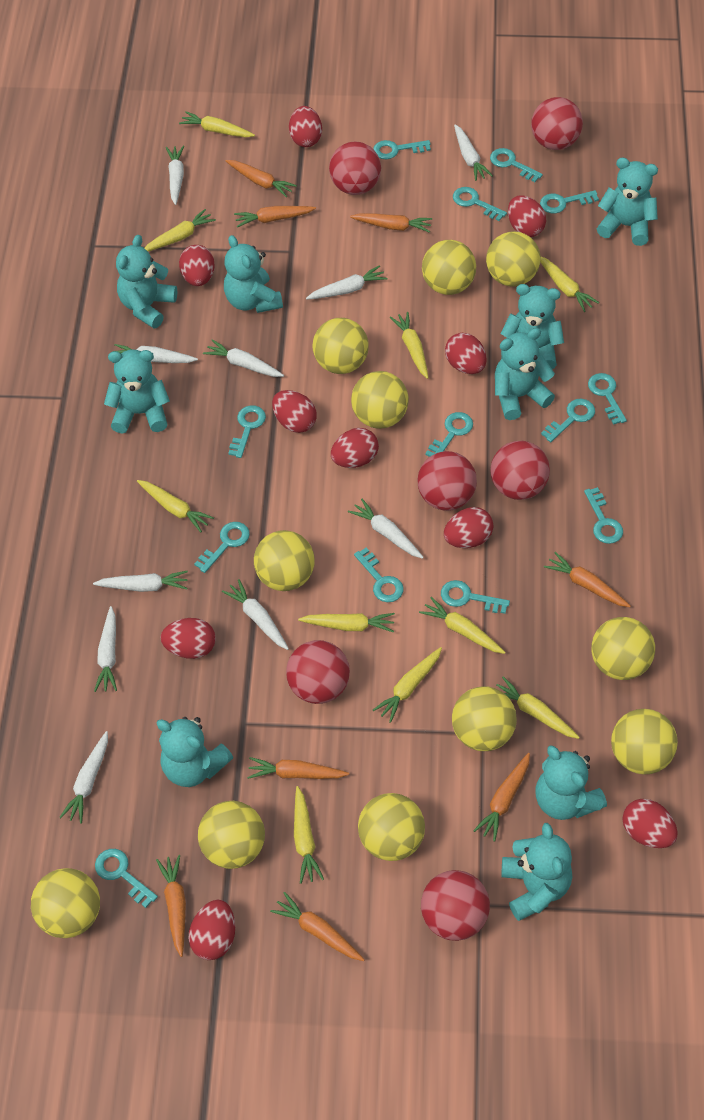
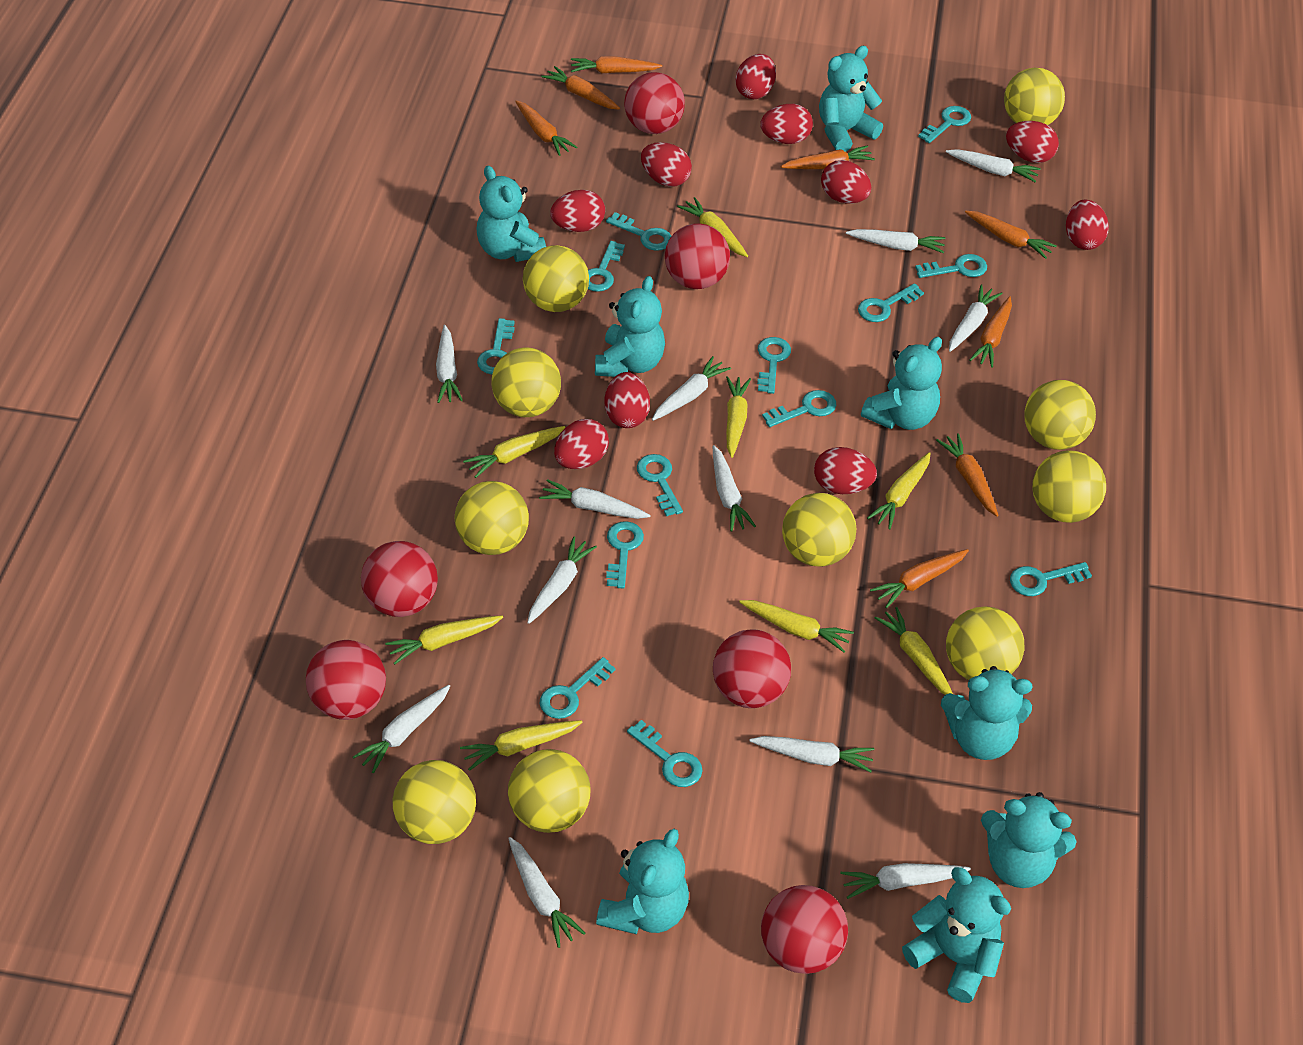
turquoise teddy bear: [104,349,170,434] [116,235,177,328] [156,717,233,787] [224,235,283,313] [495,328,555,420] [500,284,564,369] [502,823,572,921] [535,745,607,820] [597,158,658,246] = 9 -> [477,166,546,262] [595,276,665,377] [596,829,689,934] [819,46,883,152] [861,337,942,430] [902,867,1011,1003] [941,666,1032,760] [981,792,1077,888] = 8
white carrot: [60,731,108,824] [93,571,188,592] [94,606,117,692] [114,344,198,363] [166,146,184,205] [203,339,284,377] [222,579,289,650] [306,265,387,300] [348,499,424,559] [454,124,493,181] = 10 -> [353,685,450,773] [436,325,463,403] [508,837,585,948] [527,536,597,624] [539,479,650,519] [652,356,731,421] [713,445,756,532] [749,736,874,773] [840,863,971,899] [846,229,945,253] [946,149,1041,182] [949,285,1003,352] = 12
yellow ball: [31,868,100,938] [198,801,265,869] [254,530,315,591] [313,318,369,374] [351,371,409,429] [358,793,425,861] [422,240,476,295] [452,686,517,751] [486,231,541,287] [591,617,655,680] [611,709,678,775] = 11 -> [392,760,476,844] [455,481,529,555] [491,348,561,417] [508,749,590,833] [523,245,589,312] [782,493,856,567] [946,606,1024,680] [1004,68,1065,125] [1024,380,1096,450] [1032,450,1106,523] = 10
yellow carrot: [137,480,214,532] [145,209,216,251] [179,111,255,137] [294,786,324,884] [298,613,395,633] [373,647,442,723] [389,312,428,379] [419,597,506,654] [496,676,580,739] [540,257,599,312] = 10 -> [385,616,503,664] [460,720,583,771] [463,426,565,478] [677,197,748,257] [726,376,751,458] [739,600,854,653] [867,452,931,529] [875,607,953,695] = 8

